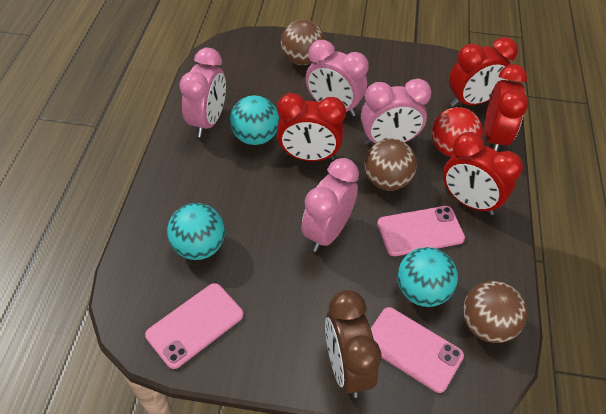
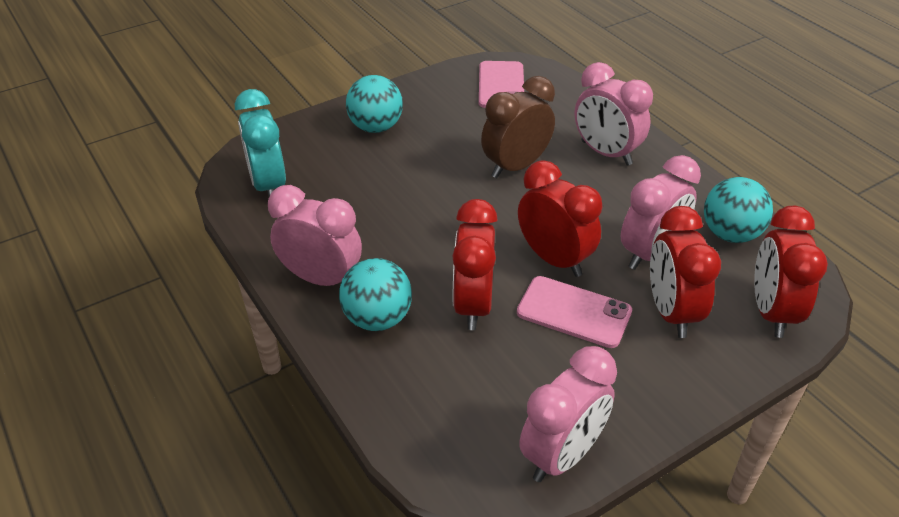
brown ball: [281,20,325,65] [364,139,417,191] [463,281,527,343] = 3 -> none = 0
pink phone: [145,283,243,369] [371,307,464,393] [377,206,465,256] = 3 -> [479,61,524,108] [517,276,632,348] = 2
red ball: [432,107,483,157] = 1 -> none = 0
turquoise clock: none = 0 -> [235,89,286,197] = 1

